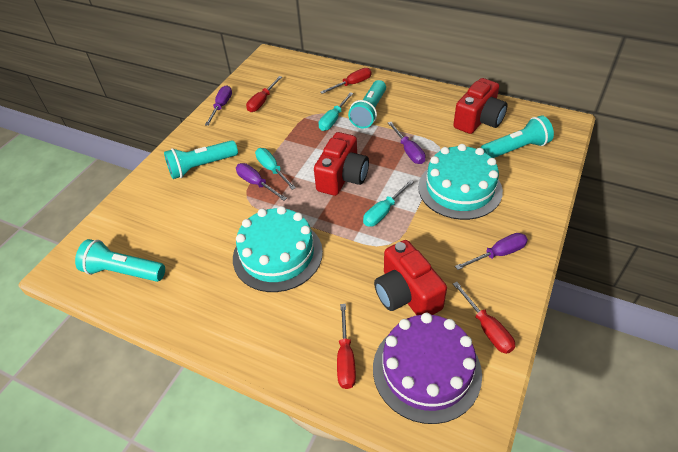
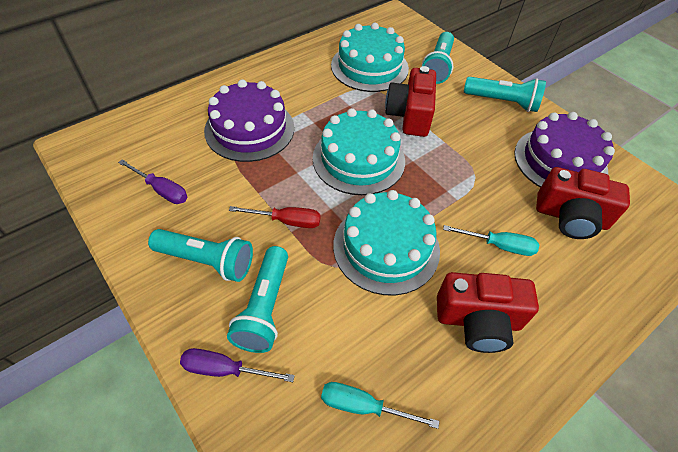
purple cake: [373,313,482,424] = 1 -> [204,79,294,162] [514,112,615,188] = 2
purple screwdriver: [205,85,232,126] [236,163,287,201] [388,122,426,164] [455,233,528,270] = 4 -> [118,159,187,204] [180,348,295,382] = 2
red screwdriver: [246,76,282,112] [320,68,371,94] [337,304,356,389] [453,282,515,354] = 4 -> [229,206,321,228] = 1
turquoise cake: [233,206,323,292] [418,144,503,220] = 2 -> [313,108,405,195] [331,23,409,92] [333,190,440,295] = 3
turquoise screwdriver: [255,148,296,190] [319,92,353,131] [363,180,414,227] = 3 -> [321,382,439,429] [443,225,539,256] = 2

